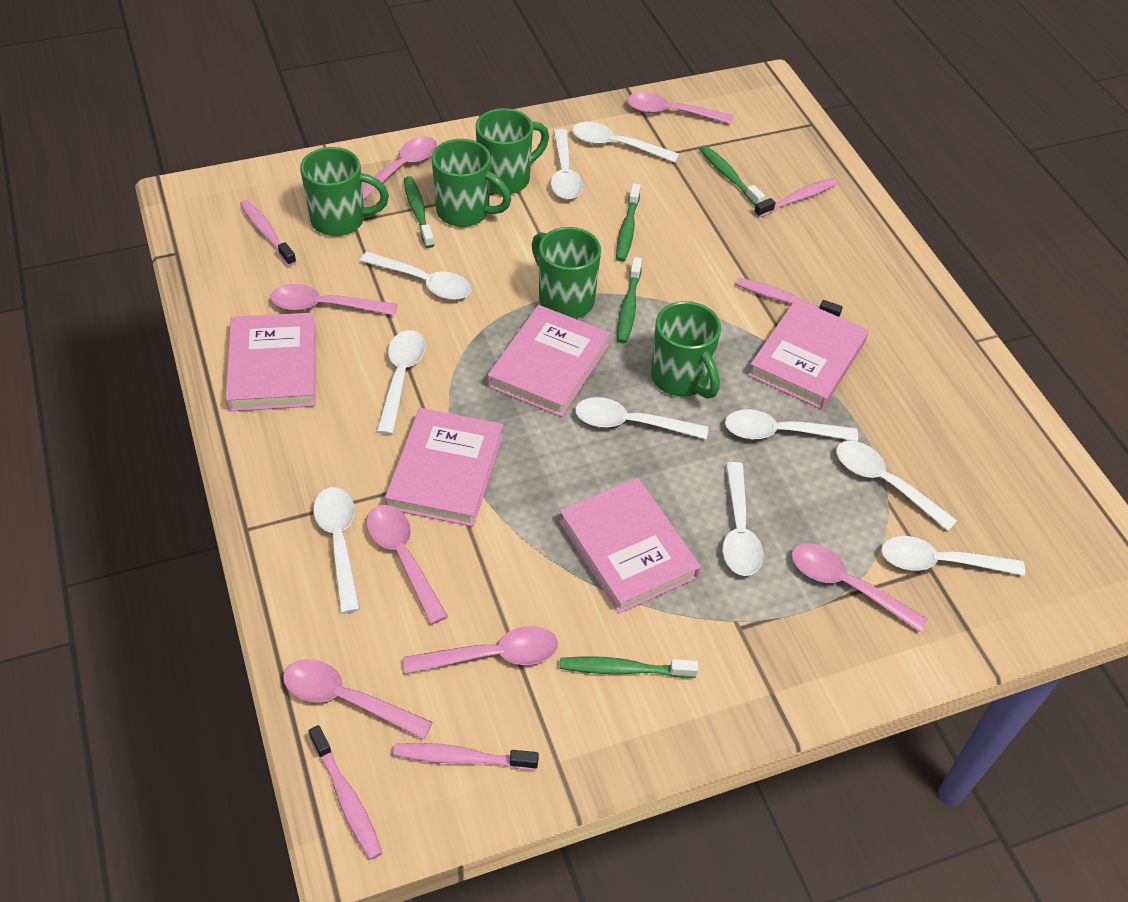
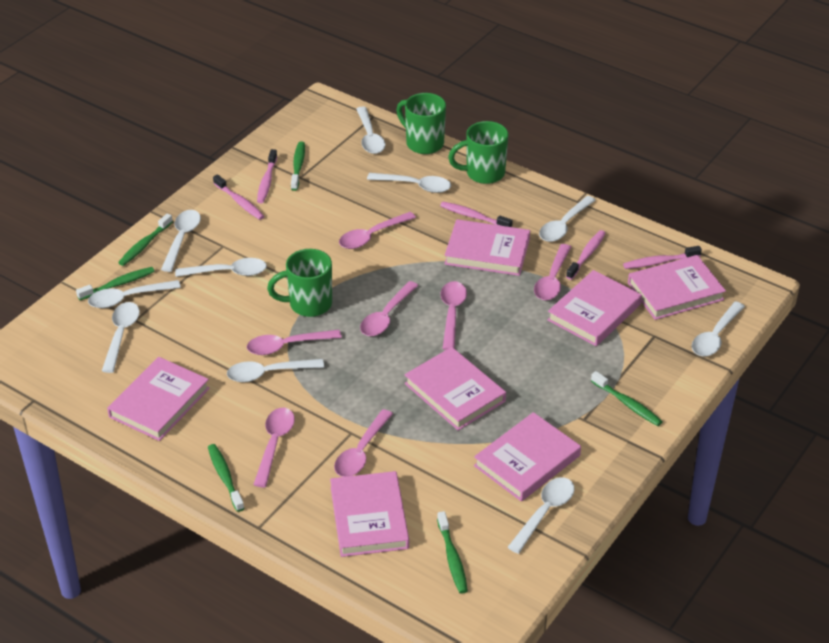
green mug: [300,147,389,236] [431,139,511,227] [476,108,549,195] [532,227,601,318] [651,301,721,399] = 5 -> [267,249,332,317] [396,93,446,154] [448,121,508,184] = 3
green toothbrush: [404,176,434,248] [560,656,698,678] [616,183,641,262] [617,257,642,344] [699,145,765,206] = 5 -> [76,267,155,300] [118,213,173,266] [208,444,245,512] [291,141,305,191] [437,511,468,594] [591,371,663,426] = 6
pink book: [225,313,316,411] [385,408,503,527] [487,305,610,417] [559,478,701,614] [748,299,869,409] = 5 -> [107,357,210,441] [330,471,409,557] [405,347,506,431] [444,219,530,276] [474,412,581,501] [547,270,642,346] [628,255,726,320] = 7

